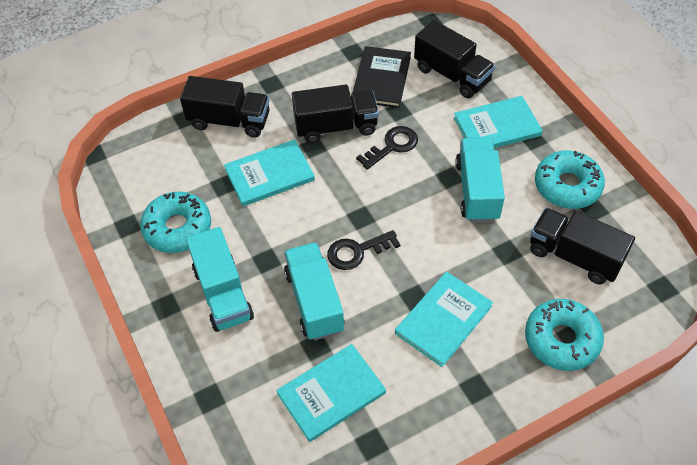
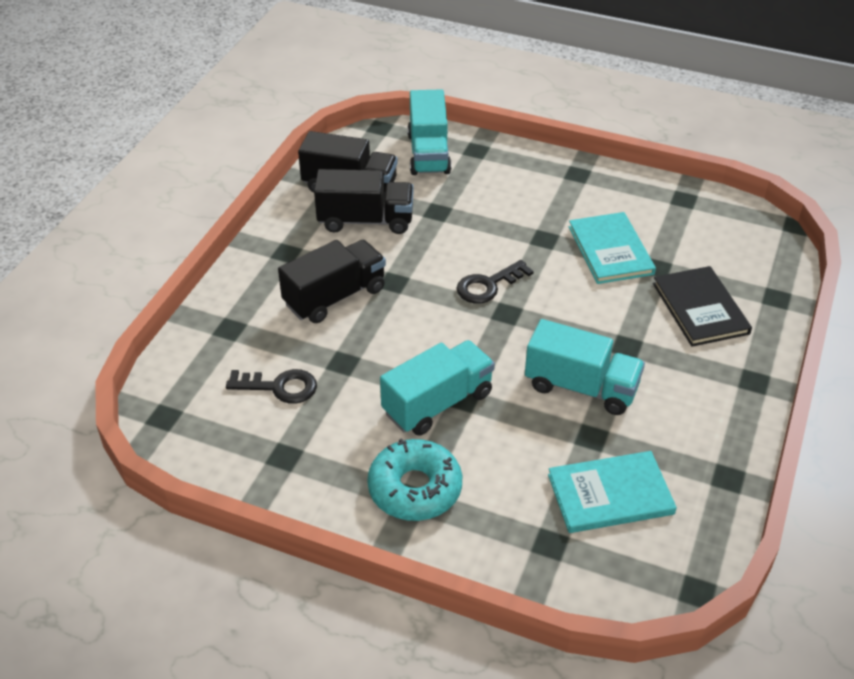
black truck: [180,76,270,138] [292,85,379,143] [414,20,495,98] [530,208,635,285] = 4 -> [278,240,386,323] [298,131,398,200] [314,169,414,234] = 3
turquoise book: [224,139,315,206] [276,344,386,442] [395,271,493,367] [454,96,543,148] = 4 -> [548,451,677,533] [569,212,656,284] = 2
turquoise donut: [140,192,211,253] [525,299,604,371] [535,150,605,209] = 3 -> [367,439,462,521] = 1

